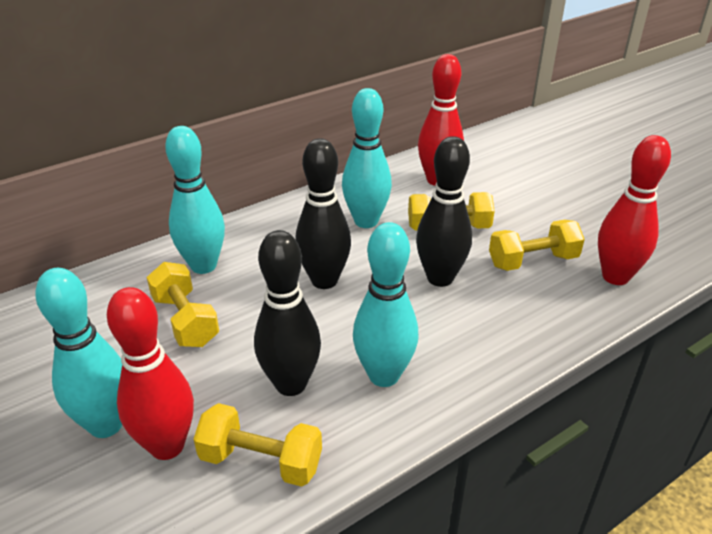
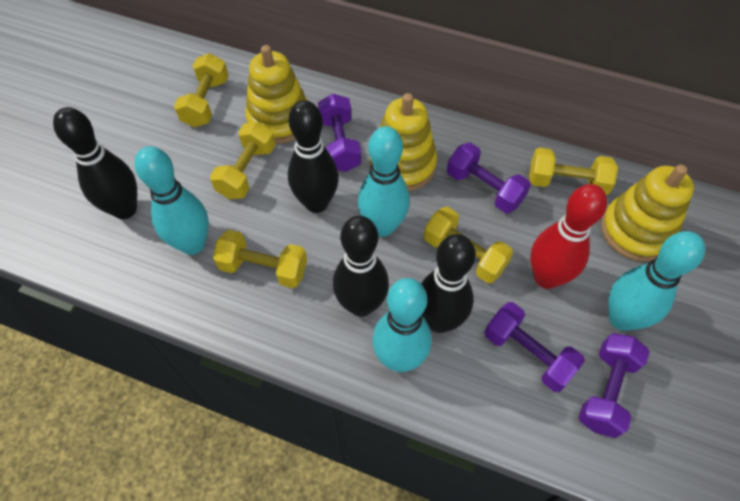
black bowling pin: [254,230,321,396] [295,138,351,289] [416,136,472,287] = 3 -> [53,107,137,219] [288,100,339,213] [333,216,389,317] [421,234,476,333] = 4
purple dumbbell: none = 0 -> [318,94,362,172] [447,142,531,213] [485,302,585,392] [578,333,650,438] = 4
red bowling pin: [107,287,194,460] [418,54,464,186] [598,135,671,285] = 3 -> [530,184,607,289] = 1
yellow dumbbell: [147,262,219,347] [194,403,322,487] [408,192,495,230] [489,220,585,271] = 4 -> [174,53,229,127] [210,121,275,199] [213,230,307,288] [424,207,513,283] [529,147,618,196] = 5
yellow stacking toy: none = 0 -> [245,45,308,144] [370,93,437,191] [601,165,694,262] = 3

